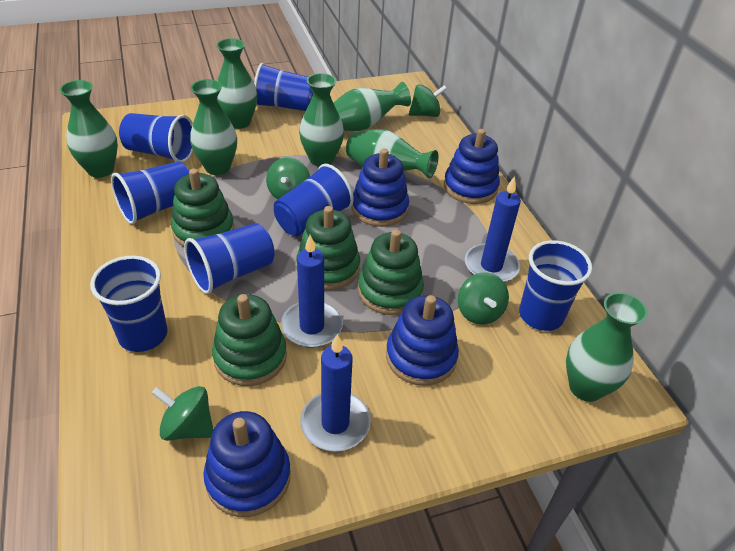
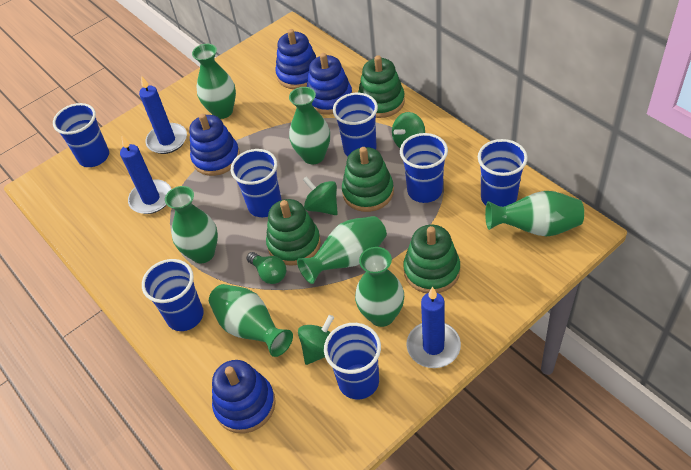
green light bulb: none = 0 -> [246,252,286,284] = 1
green spinning top: [152,386,214,441] [266,157,310,199] [409,84,447,117] [458,272,509,325] = 4 -> [298,315,334,365] [303,176,338,215] [392,112,425,148] = 3

